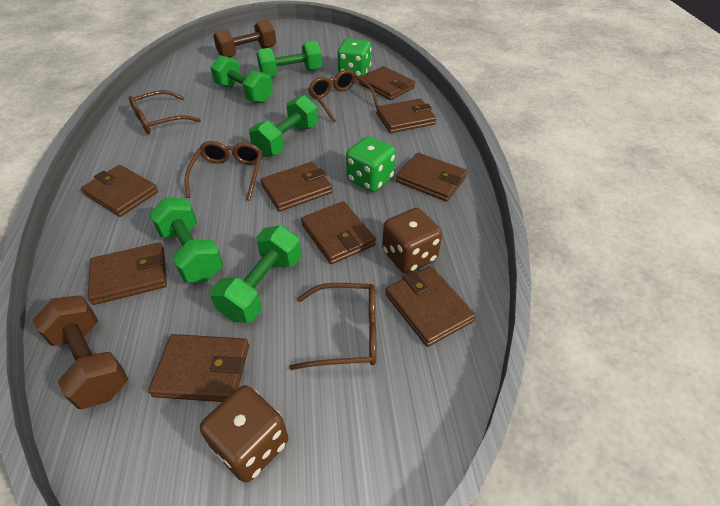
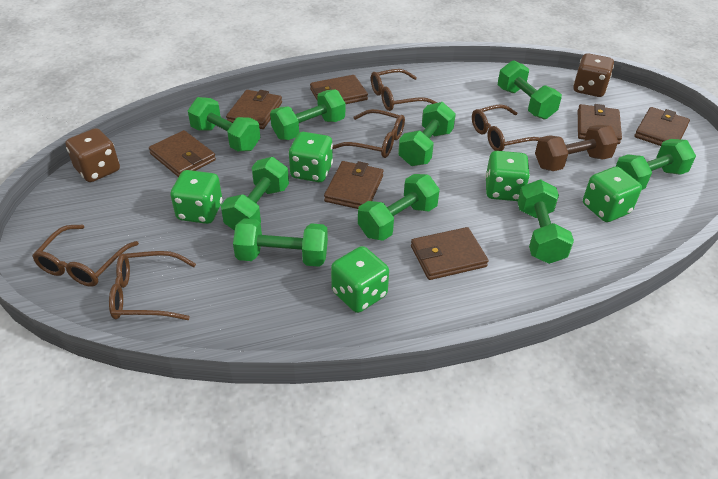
brown dumbbell: [33,296,128,409] [213,19,276,57] = 2 -> [535,125,618,171] = 1
brown glasses: [128,90,201,134] [185,141,262,201] [289,283,376,370] [308,70,379,122] = 4 -> [32,225,139,287] [109,251,196,320] [333,109,405,158] [371,69,437,111] [472,104,539,151] = 5
brown wallet: [81,165,158,217] [88,242,167,305] [148,334,249,402] [261,162,333,212] [301,201,376,264] [359,66,415,100] [376,99,436,133] [385,266,476,347] [396,152,467,202] = 9 -> [149,130,216,177] [226,90,282,129] [310,75,368,104] [324,161,384,209] [411,227,489,280] [578,104,622,144] [634,107,690,146] = 7
green dice: [337,38,371,77] [346,136,396,192] = 2 -> [170,170,222,224] [289,132,333,182] [331,246,389,313] [485,151,530,201] [583,167,642,222] = 5
green dumbbell: [149,197,224,282] [210,55,273,103] [210,225,301,323] [249,95,318,157] [257,41,322,77] = 5 -> [188,97,260,151] [221,157,289,231] [233,218,328,267] [270,89,345,140] [358,174,440,241] [398,102,456,166] [498,60,562,119] [518,179,574,264] [616,139,696,190] = 9

